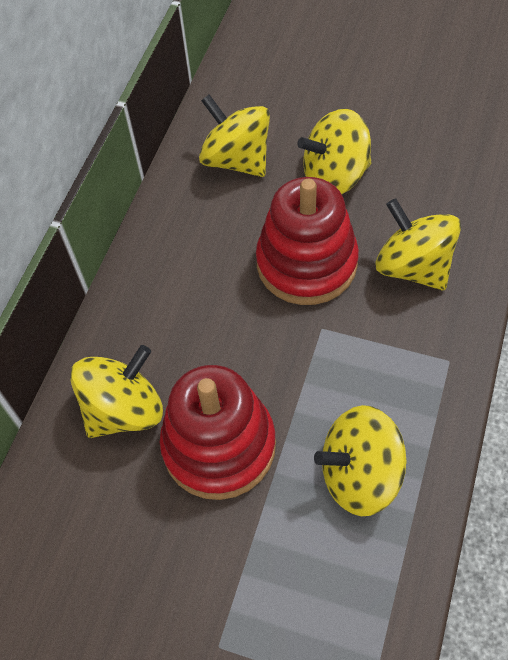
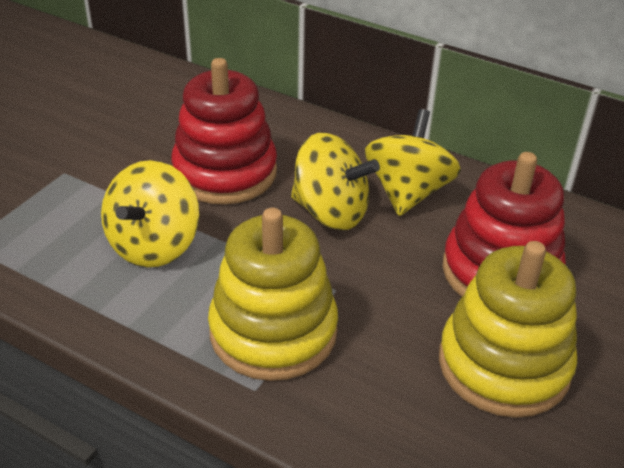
yellow spinning top: [70,345,163,438] [199,94,270,177] [297,109,372,194] [314,405,407,516] [375,198,461,290] = 5 -> [101,160,199,267] [291,133,380,230] [365,109,461,216] = 3
yellow stacking toy: none = 0 -> [208,208,338,381] [439,241,577,418] = 2

